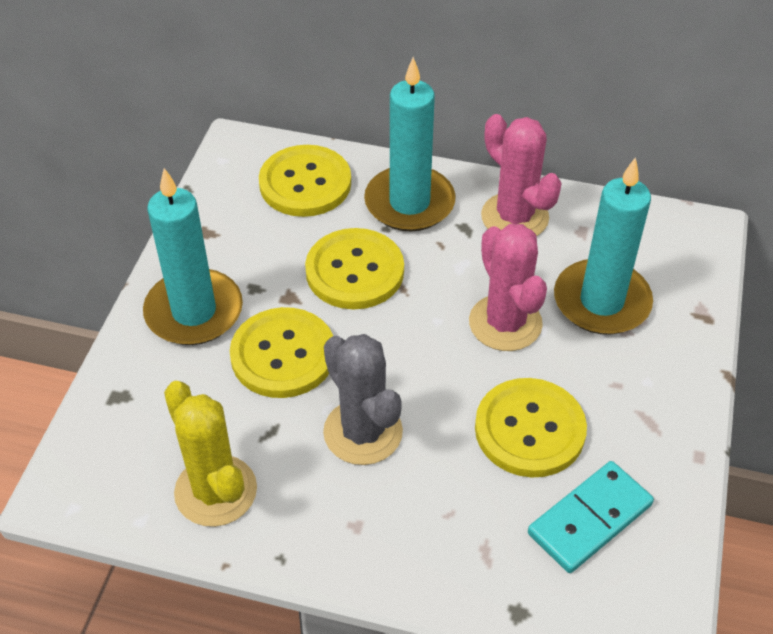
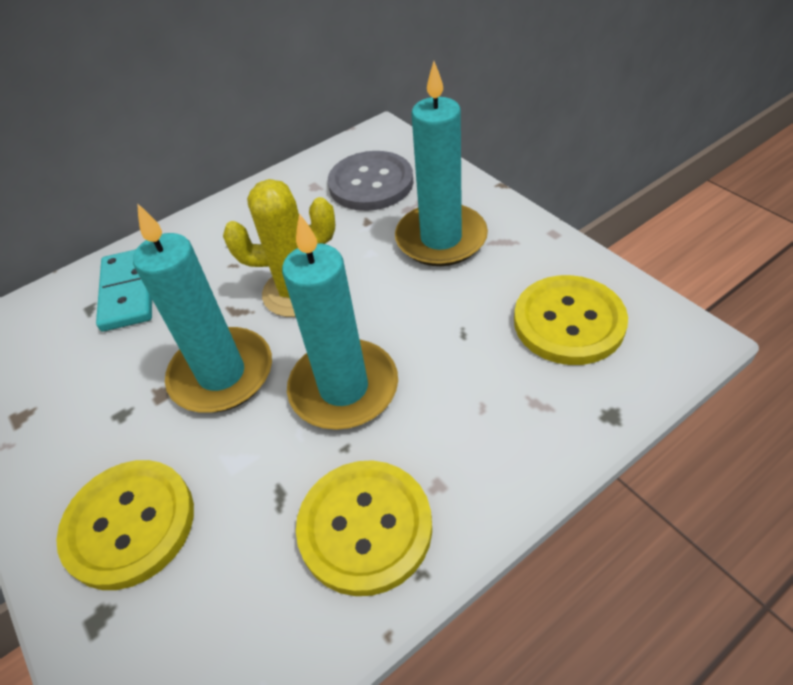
grey button: none = 0 -> [328,151,413,211] = 1
grey cactus: [323,334,403,465] = 1 -> none = 0
pink cactus: [469,224,547,351] [481,114,562,236] = 2 -> none = 0
yellow button: [230,307,333,398] [259,145,351,217] [305,228,404,309] [475,378,587,477] = 4 -> [56,460,194,590] [296,460,432,596] [514,275,628,365] = 3

